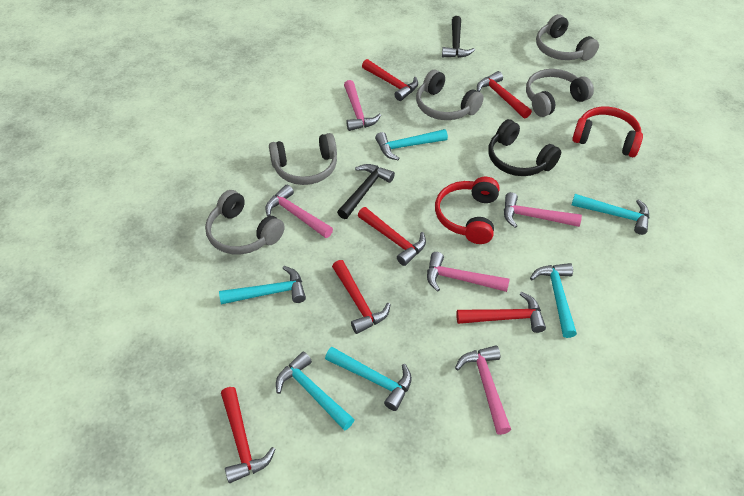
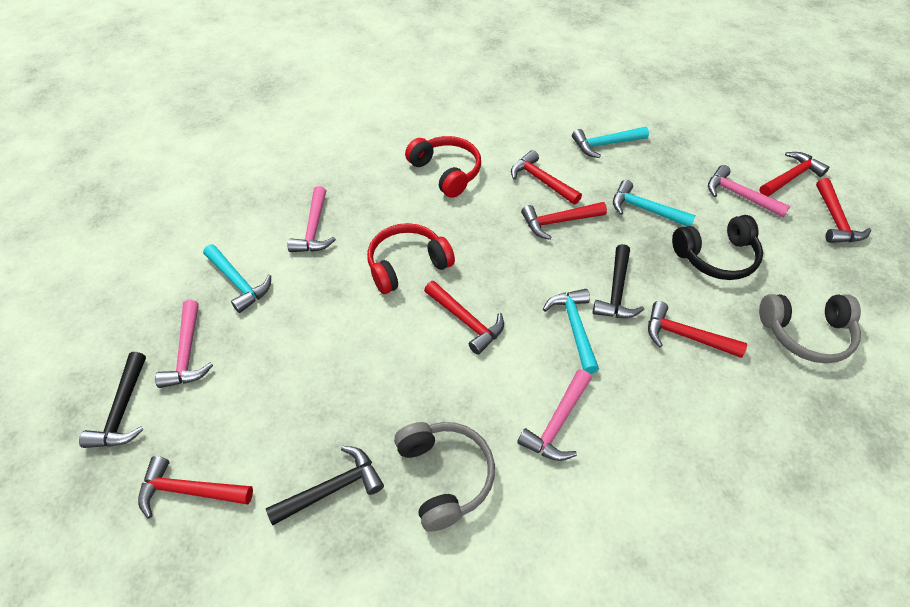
black hammer: [337,164,395,219] [442,16,475,58] = 2 -> [79,352,146,448] [266,446,384,525] [593,244,644,318] = 3
grey headphones: [205,190,285,255] [269,133,337,185] [416,70,484,120] [526,69,594,117] [536,14,599,61] = 5 -> [394,422,495,531] [759,294,861,363] = 2
pink hammer: [265,185,333,238] [344,80,381,131] [427,252,510,292] [455,345,511,435] [504,192,582,228] = 5 -> [155,300,213,388] [288,186,336,252] [517,369,592,461] [708,165,790,217] = 4
red hammer: [221,387,275,483] [332,260,391,334] [358,207,426,266] [362,59,418,101] [456,292,546,333] [477,71,532,118] = 6 -> [138,456,253,519] [424,281,504,355] [511,150,582,205] [521,202,607,240] [648,301,747,358] [759,152,830,197] [816,178,871,243] = 7
turquoise hammer: [219,266,306,305] [276,351,355,431] [325,347,412,411] [375,129,448,160] [530,263,577,338] [572,194,649,235] = 6 -> [203,244,271,313] [543,289,599,374] [572,127,649,158] [613,180,696,226] = 4

